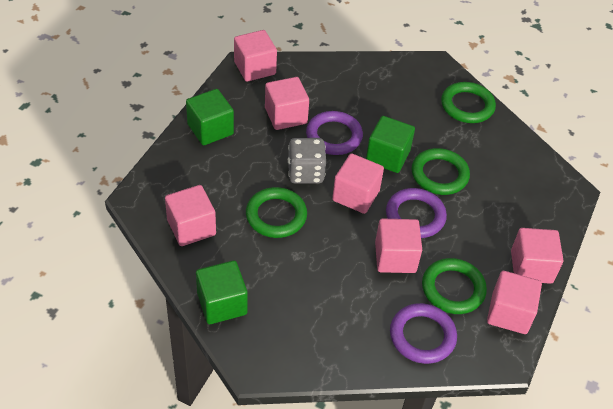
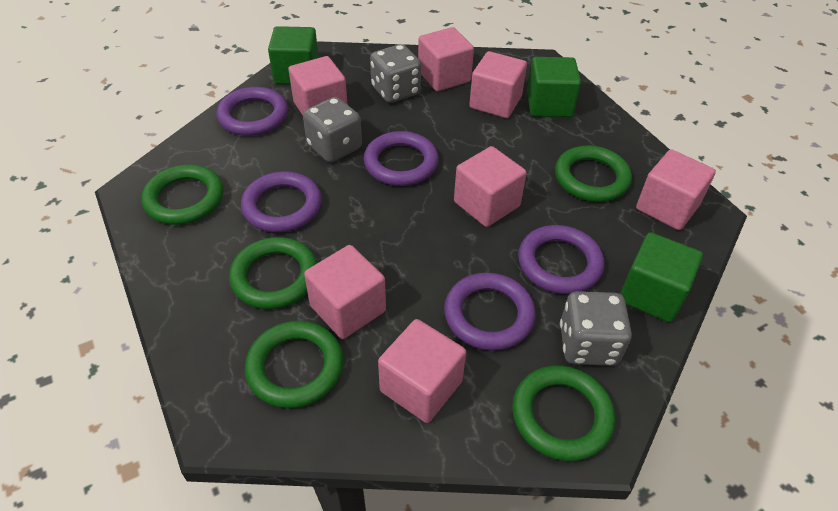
green ring: [246,187,307,238] [412,148,470,195] [422,258,487,314] [441,82,496,123] = 4 -> [141,164,223,225] [229,237,317,309] [245,321,343,408] [512,365,615,461] [555,145,632,202] = 5
grey dice: [288,138,326,184] = 1 -> [303,97,362,162] [370,44,421,103] [560,291,632,366] = 3
purple ring: [306,111,363,155] [386,188,447,238] [390,303,457,364] = 3 -> [217,87,288,136] [241,171,322,232] [364,131,439,186] [444,273,536,351] [518,225,604,294] = 5

